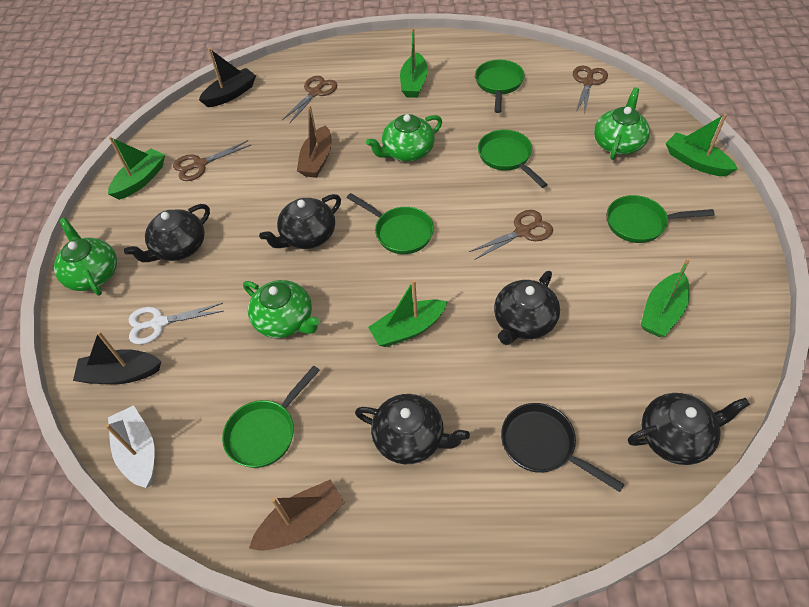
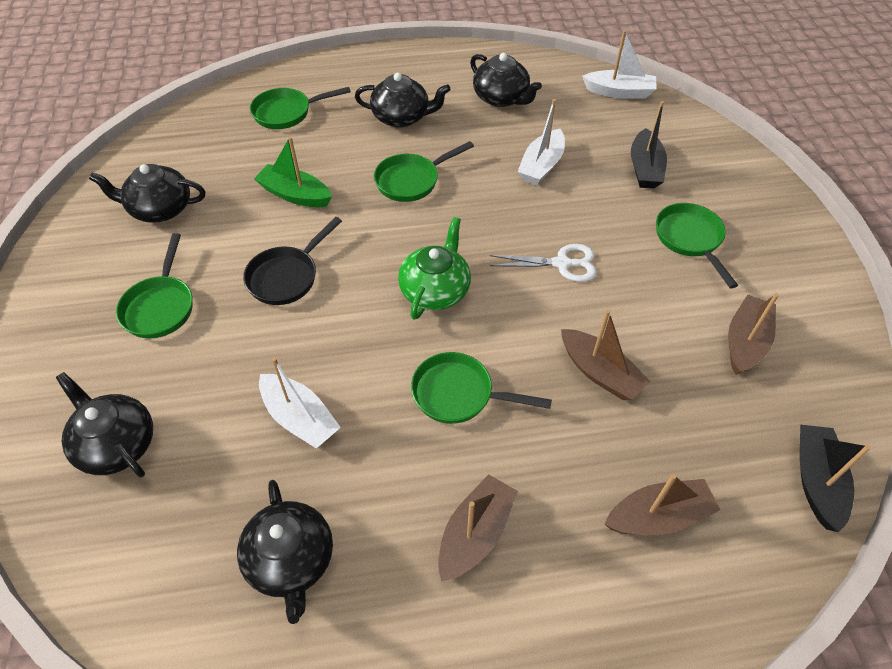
brown boat: [249,480,345,551] [297,105,332,178] = 2 -> [438,474,518,582] [561,310,651,400] [605,474,721,535] [728,293,779,375] = 4
brown scissors: [173,140,251,181] [282,76,337,123] [469,210,553,260] [573,66,608,112] = 4 -> none = 0
green boat: [108,137,165,200] [368,280,447,347] [400,28,428,98] [641,258,690,337] [666,114,738,176] = 5 -> [254,136,332,207] = 1
green teapot: [54,218,117,296] [243,280,321,338] [366,114,442,162] [594,87,650,160] = 4 -> [398,217,471,320] = 1
white boat: [105,405,155,488] = 1 -> [259,357,341,449] [518,99,565,185] [582,30,657,99] = 3

